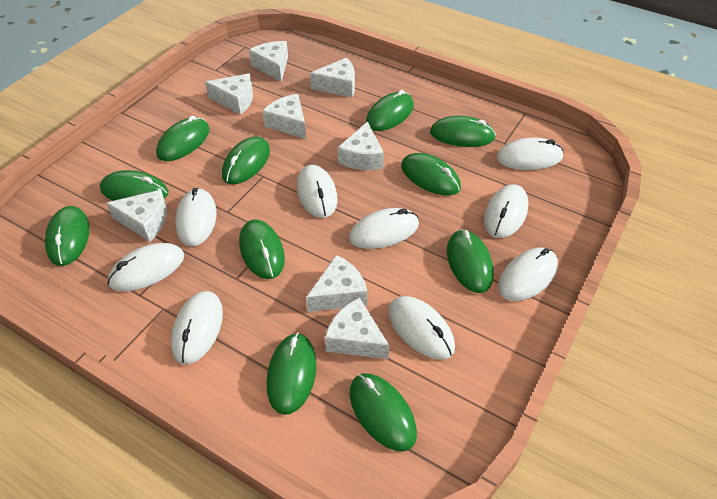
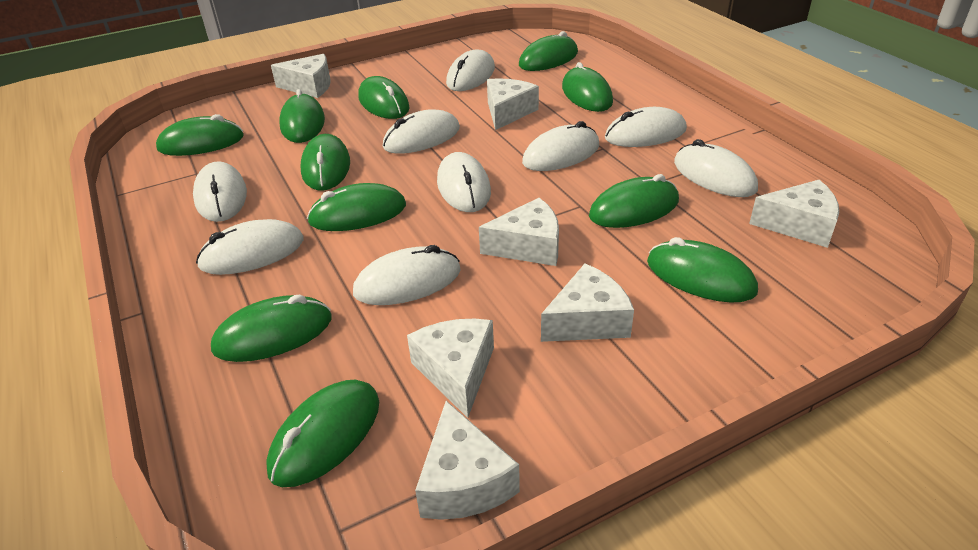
white cheese: [106,190,167,242] [205,73,253,115] [249,41,288,82] [262,94,306,139] [306,255,367,312] [310,58,355,98] [325,298,389,359] [338,121,384,170] = 8 -> [271,54,330,98] [407,319,494,418] [415,401,520,520] [479,198,559,266] [487,78,539,130] [541,264,634,342] [749,180,839,248] = 7

